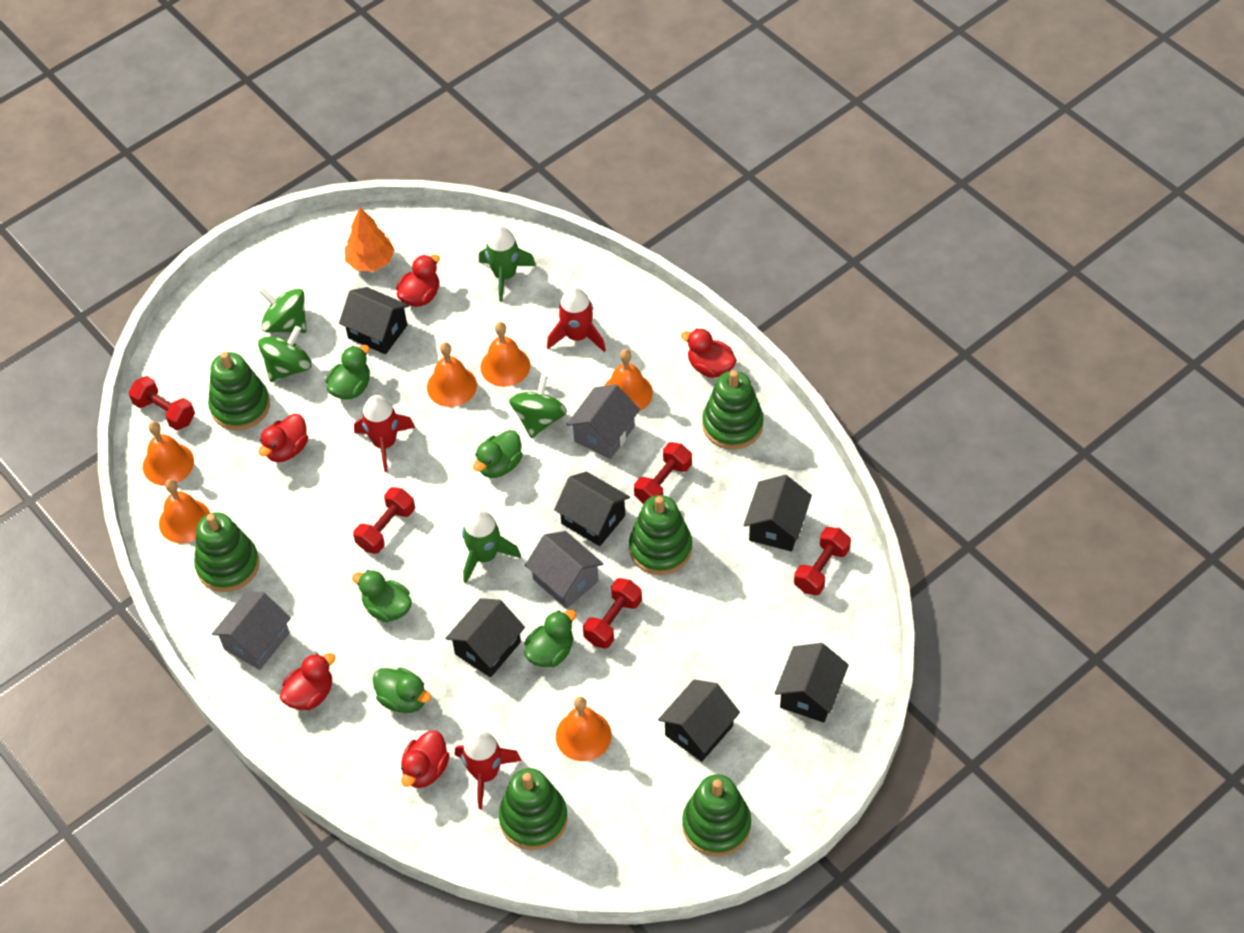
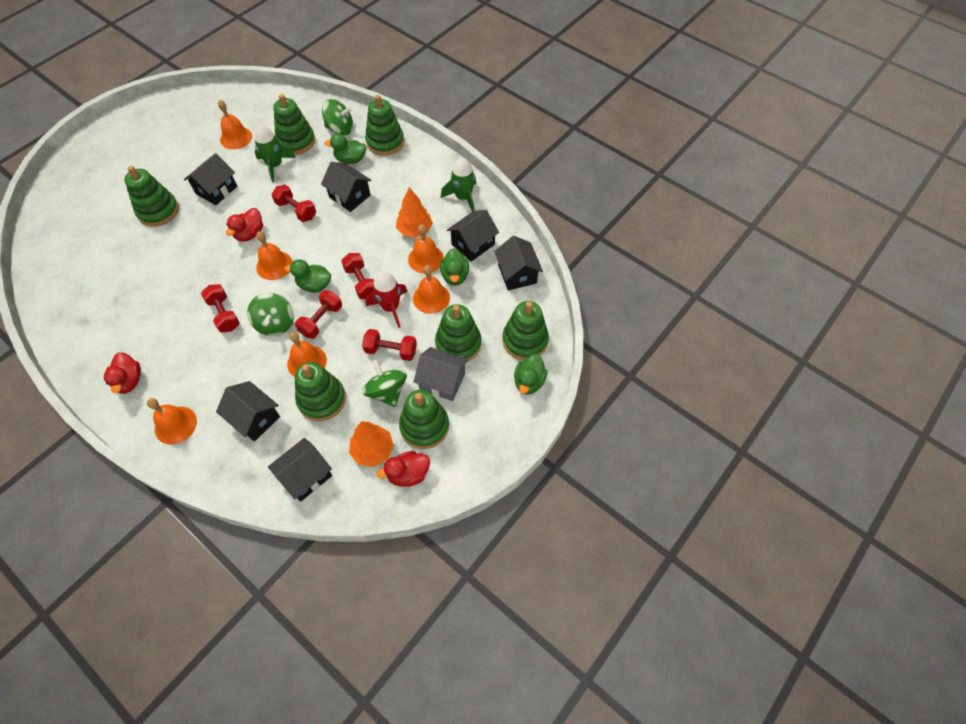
green duck: [326,345,370,400] [352,570,412,622] [373,667,431,713] [473,430,523,478] [524,610,576,667] = 5 -> [284,259,331,293] [324,133,366,164] [440,248,469,286] [514,354,547,395] = 4
green stacking toy: [194,512,259,592] [208,352,270,430] [499,768,568,850] [629,495,692,575] [682,774,751,857] [702,370,763,450] = 6 -> [124,166,179,227] [274,94,315,155] [295,362,346,421] [365,95,404,156] [399,390,449,449] [435,304,481,361] [502,301,549,360] = 7
grey house: [212,592,291,670] [525,531,604,609] [567,384,640,459] = 3 -> [413,347,468,401] = 1
orange tree: [345,208,395,272] = 1 -> [349,421,394,467] [396,187,433,238] = 2
red duck: [259,414,308,462] [280,653,336,710] [396,254,440,307] [401,730,450,788] [681,328,737,378] = 5 -> [104,352,141,394] [226,208,263,242] [377,451,430,487] = 3
red rocket: [354,395,415,472] [455,730,522,809] [547,287,606,352] = 3 -> [365,271,408,328] = 1

